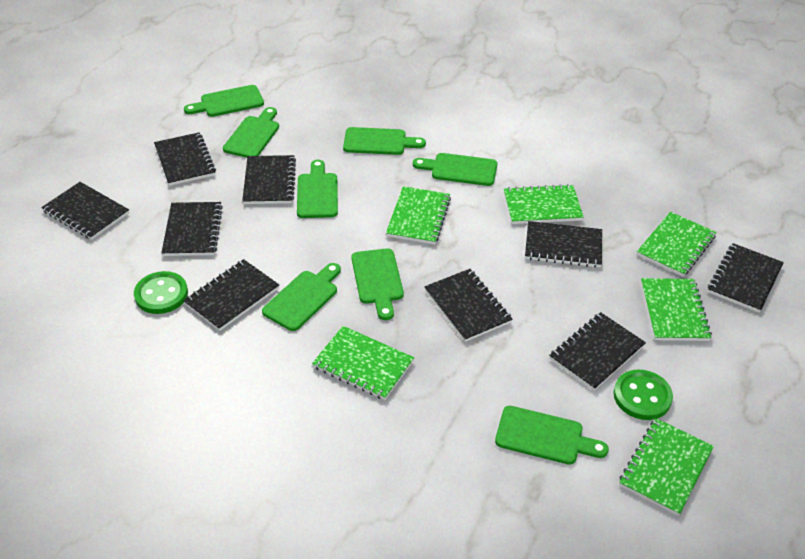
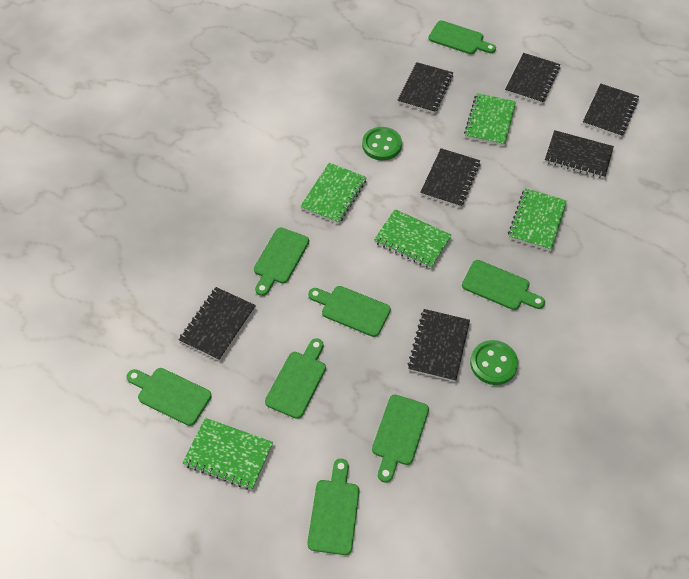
black notebook: [41,182,129,240] [154,132,216,186] [161,202,223,256] [183,259,279,331] [242,155,296,204] [424,269,513,342] [525,221,602,267] [549,312,646,391] [708,243,784,313] = 9 -> [179,287,256,361] [397,62,453,114] [408,309,470,382] [420,148,480,207] [505,53,560,104] [544,130,614,178] [583,83,639,137] = 7
green notebook: [312,326,414,400] [386,186,451,244] [504,184,584,224] [619,418,714,516] [637,212,717,277] [641,278,712,341] = 6 -> [183,418,273,490] [300,163,367,224] [374,209,452,269] [464,93,516,146] [508,188,567,251] = 5

